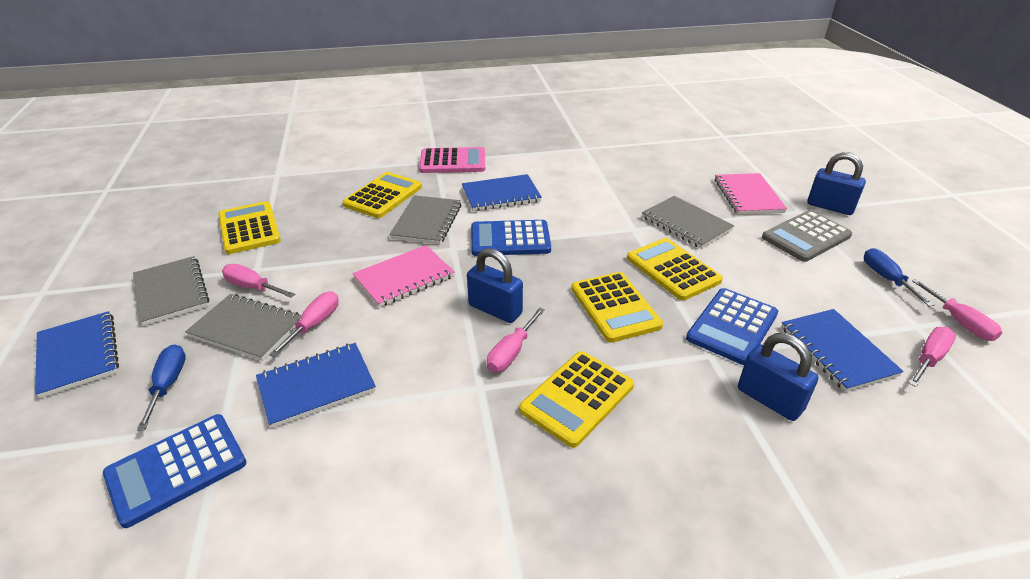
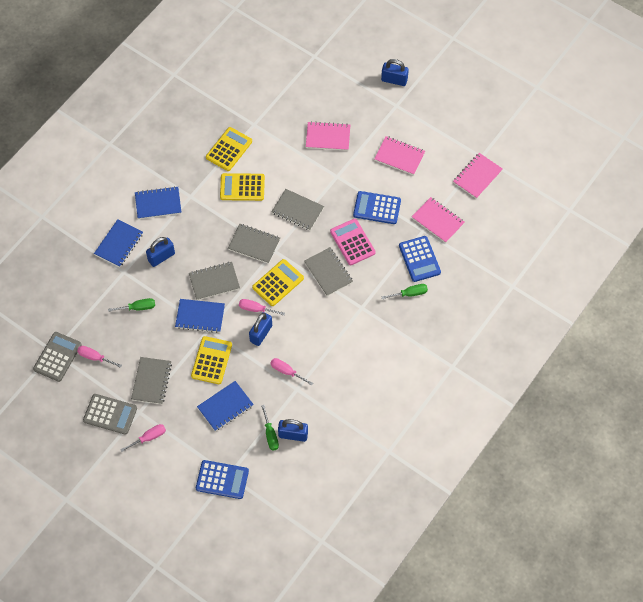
blue padlock: [467,248,523,323] [738,333,818,421] [807,152,866,215] = 3 -> [146,237,175,267] [249,312,272,346] [278,419,308,442] [381,59,409,86] = 4
blue screwdriver: [137,345,186,431] [864,248,934,307] = 2 -> none = 0
green screwdriver: none = 0 -> [108,298,155,312] [261,405,279,450] [381,284,428,299] = 3
grey calculator: [762,210,852,262] = 1 -> [33,332,81,382] [83,394,137,435] = 2
grey notebook: [133,256,209,326] [185,294,302,361] [389,195,462,244] [642,196,734,249] = 4 -> [131,357,172,404] [189,262,240,300] [228,224,280,264] [271,189,324,230] [304,247,353,296] = 5
pink notebook: [353,245,454,307] [715,173,787,215] = 2 -> [306,121,350,151] [374,136,425,175] [412,197,465,243] [453,153,503,199] = 4
pink screwdriver: [222,264,295,298] [269,291,339,357] [487,307,545,373] [909,327,956,387] [912,279,1002,341] = 5 -> [77,346,122,368] [120,424,166,452] [239,299,285,315] [270,358,313,386] = 4
yellow calculator: [218,201,281,254] [343,172,422,218] [519,351,634,448] [571,272,663,343] [627,238,723,301] = 5 -> [191,336,232,384] [206,127,252,171] [220,173,265,201] [252,259,304,306] = 4

